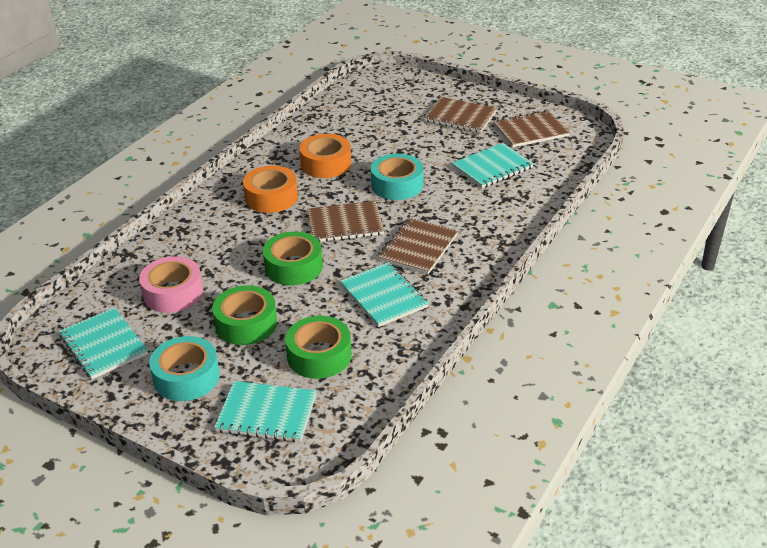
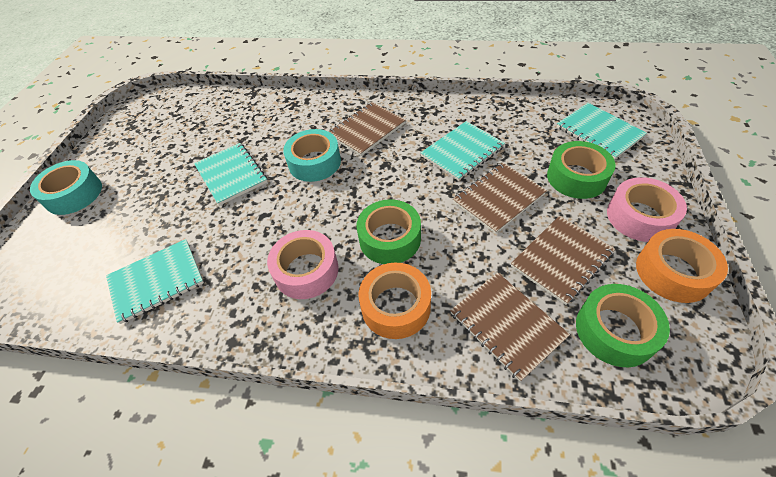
pink tape: [139,256,203,313] = 1 -> [267,230,338,299] [607,177,687,242] = 2

